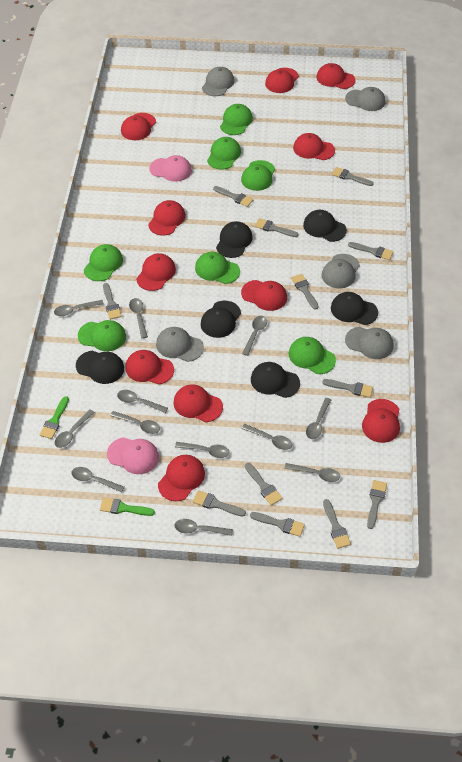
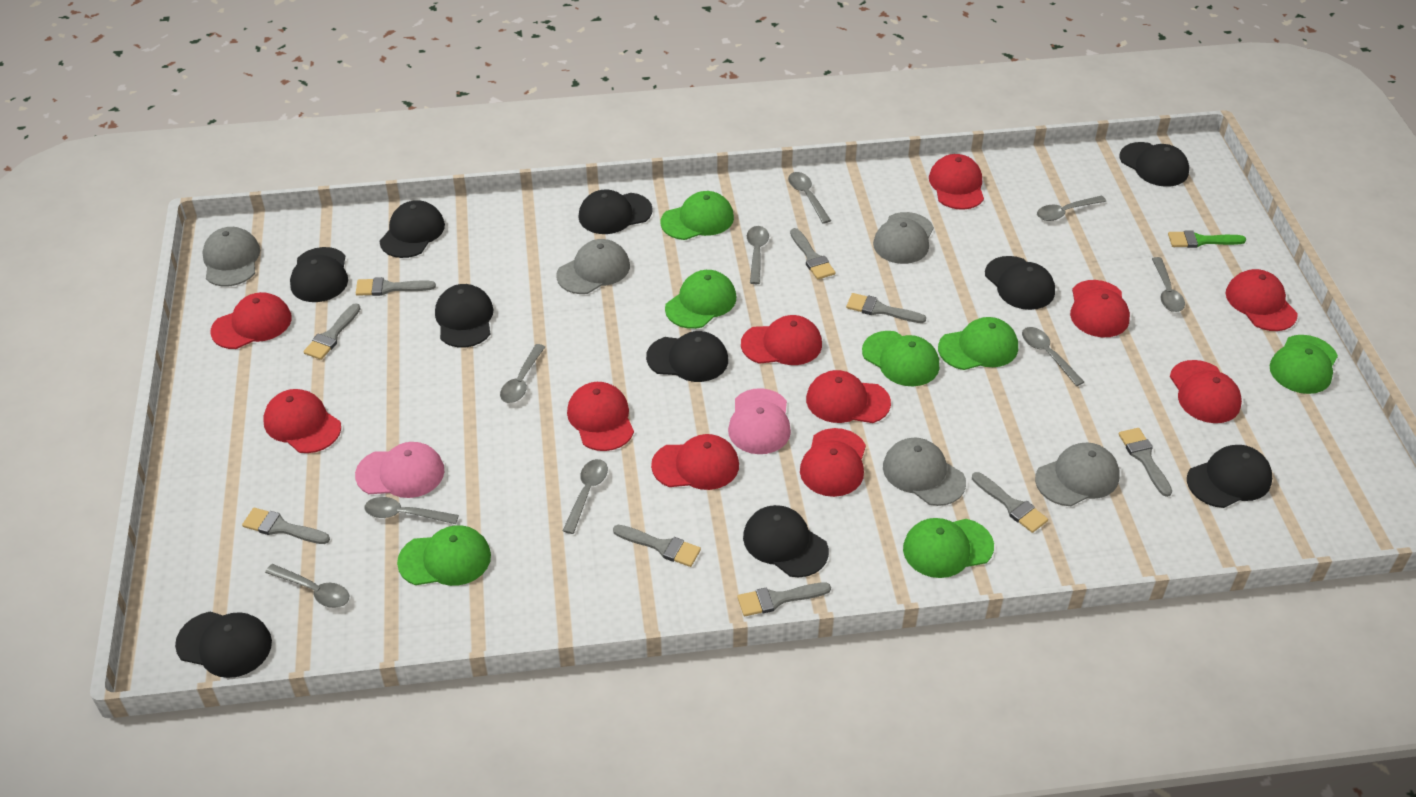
black cap: [76,351,124,384] [201,301,241,338] [216,221,253,258] [251,362,300,398] [303,210,347,242] [331,292,378,325] = 6 -> [175,612,272,678] [290,247,348,302] [380,200,445,258] [435,284,494,348] [578,189,653,234] [646,331,728,382] [743,505,829,577] [985,256,1055,310] [1120,142,1189,187] [1187,445,1272,508] = 10
green brush: [40,396,69,439] [100,498,155,516] = 2 -> [1168,230,1246,248] = 1
grey brush: [103,283,122,320] [193,490,246,516] [213,186,253,207] [245,463,283,506] [250,512,305,537] [255,218,298,237] [291,274,319,310] [322,379,373,398] [323,499,351,549] [332,167,374,186] [348,242,394,260] [367,480,387,529] = 12 -> [242,508,330,544] [303,303,361,360] [356,277,436,296] [613,525,701,567] [737,582,831,616] [790,228,835,280] [846,293,926,323] [972,472,1048,533] [1119,428,1172,497] = 9
grey spoon: [54,300,104,316] [55,409,95,448] [71,467,125,492] [110,411,160,434] [117,390,168,413] [129,298,148,338] [175,442,229,458] [175,519,233,536] [242,316,267,356] [242,424,292,450] [284,463,340,482] [306,398,331,439] = 12 -> [265,564,349,608] [364,497,459,524] [500,344,545,403] [563,459,608,534] [747,226,769,284] [788,172,831,224] [1022,327,1084,386] [1037,195,1106,221] [1152,257,1185,312] = 9

